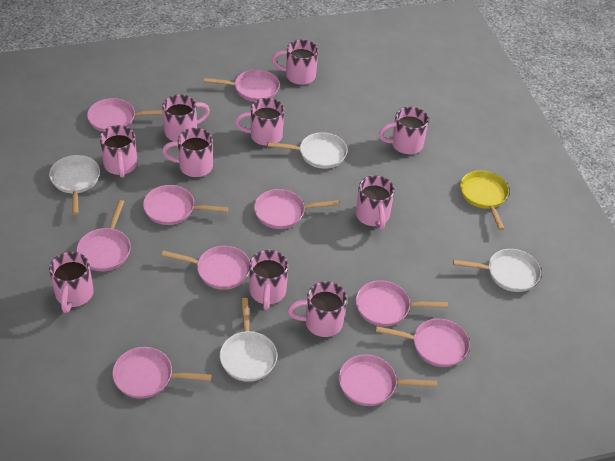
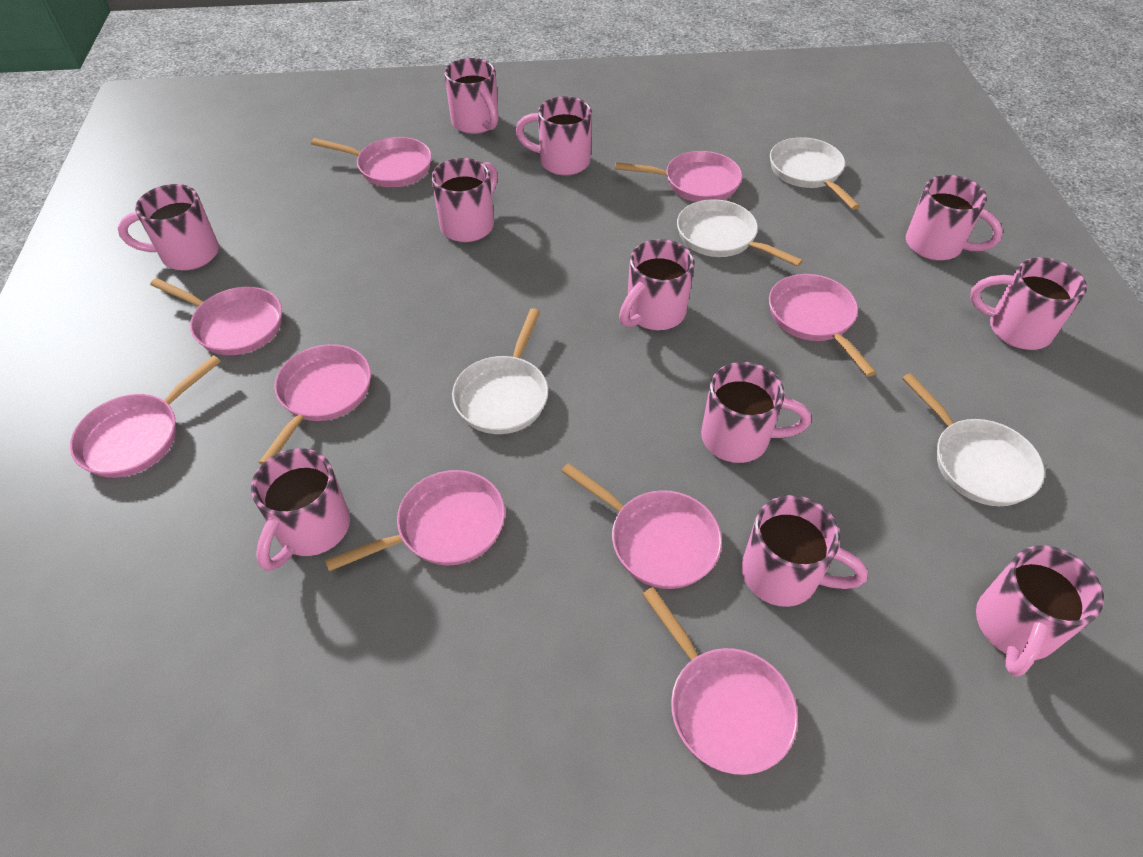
pink mug: [49,252,94,313] [100,125,137,178] [162,94,210,141] [162,128,213,177] [235,98,284,146] [249,250,288,310] [272,39,318,85] [288,281,347,337] [356,175,395,230] [379,107,429,154] = 10 -> [118,184,219,271] [251,448,350,571] [431,158,498,242] [444,58,499,134] [516,96,592,176] [619,239,695,330] [701,362,811,463] [742,495,868,607] [906,175,1003,261] [970,257,1087,350] [976,545,1104,677] = 11
pink pan: [77,200,131,271] [87,98,163,132] [112,347,212,399] [143,185,228,225] [161,246,250,290] [204,69,280,102] [254,189,339,229] [339,355,437,406] [356,280,448,326] [376,318,470,367] = 10 -> [70,355,221,478] [150,278,282,355] [259,344,371,465] [311,137,432,187] [325,470,505,571] [561,463,722,589] [615,151,742,202] [642,587,798,775] [769,274,877,377] = 9
yellow pan: [460,170,509,230] = 1 -> none = 0

